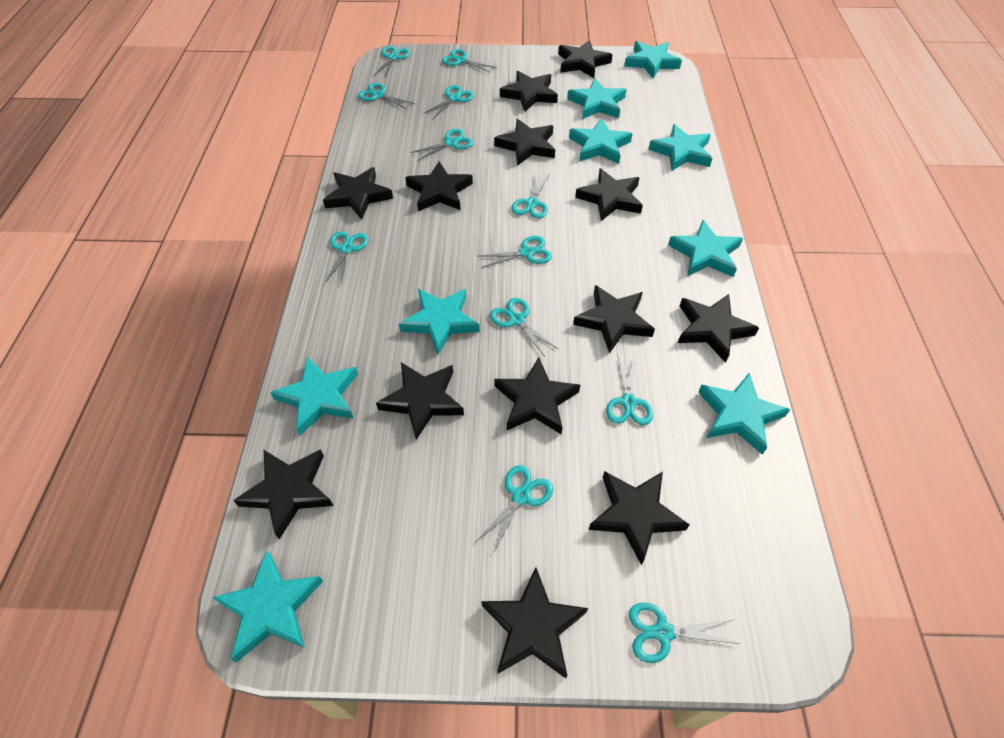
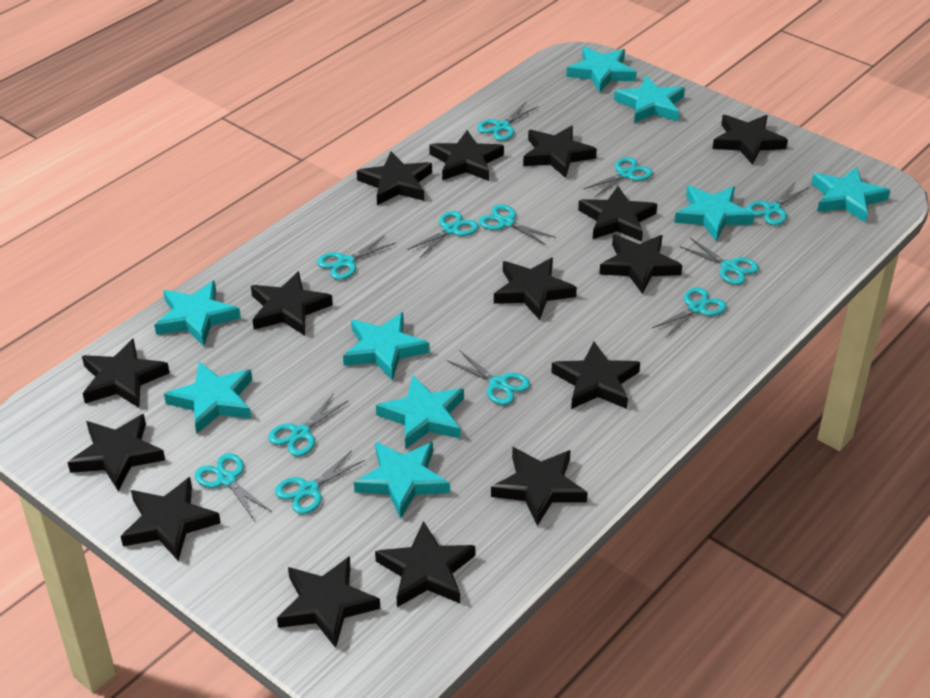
black star: [233,449,334,540] [323,167,393,219] [376,362,464,440] [405,162,473,211] [481,567,588,678] [494,119,555,166] [494,357,580,434] [500,71,558,112] [558,40,612,78] [573,285,655,353] [575,168,643,221] [589,471,690,565] [678,294,759,363] = 13 -> [67,414,165,491] [82,338,170,408] [121,477,221,561] [251,271,333,336] [277,556,380,648] [357,152,432,205] [375,521,475,607] [429,130,504,181] [491,447,588,526] [494,257,577,320] [523,126,597,178] [551,341,640,409] [578,186,657,242] [599,235,682,294] [712,115,788,164] = 15

